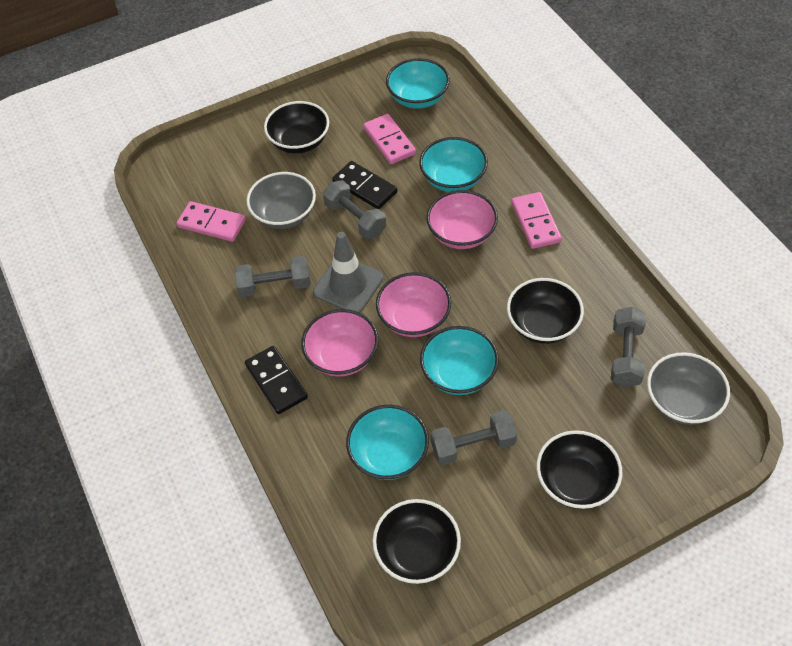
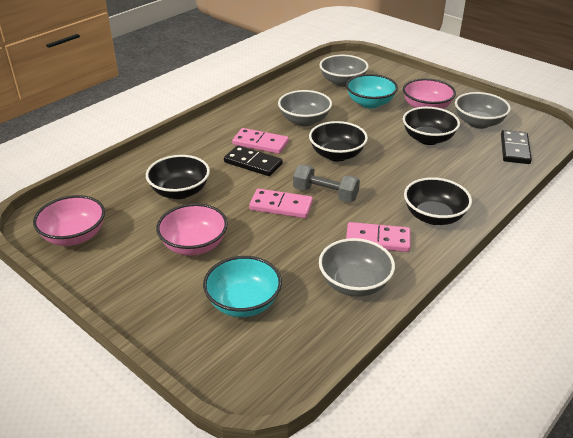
grey bowl: [246,172,316,229] [647,352,730,425] = 2 -> [278,90,332,126] [319,55,368,87] [319,238,395,297] [455,92,511,129] = 4
grey dumbbell: [234,256,311,297] [323,180,386,239] [431,410,517,465] [611,307,646,387] = 4 -> [293,164,360,202] = 1
grey traffic cone: [313,232,383,313] = 1 -> none = 0
turquoise bowl: [346,405,429,480] [386,58,450,109] [419,137,488,192] [420,326,499,395] = 4 -> [203,256,282,317] [346,74,398,109] = 2

